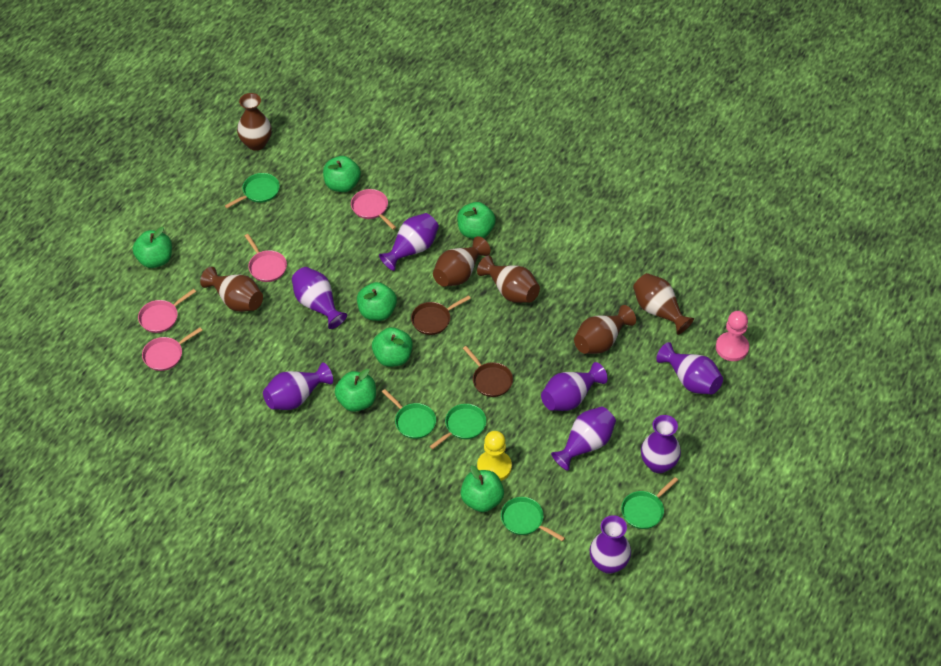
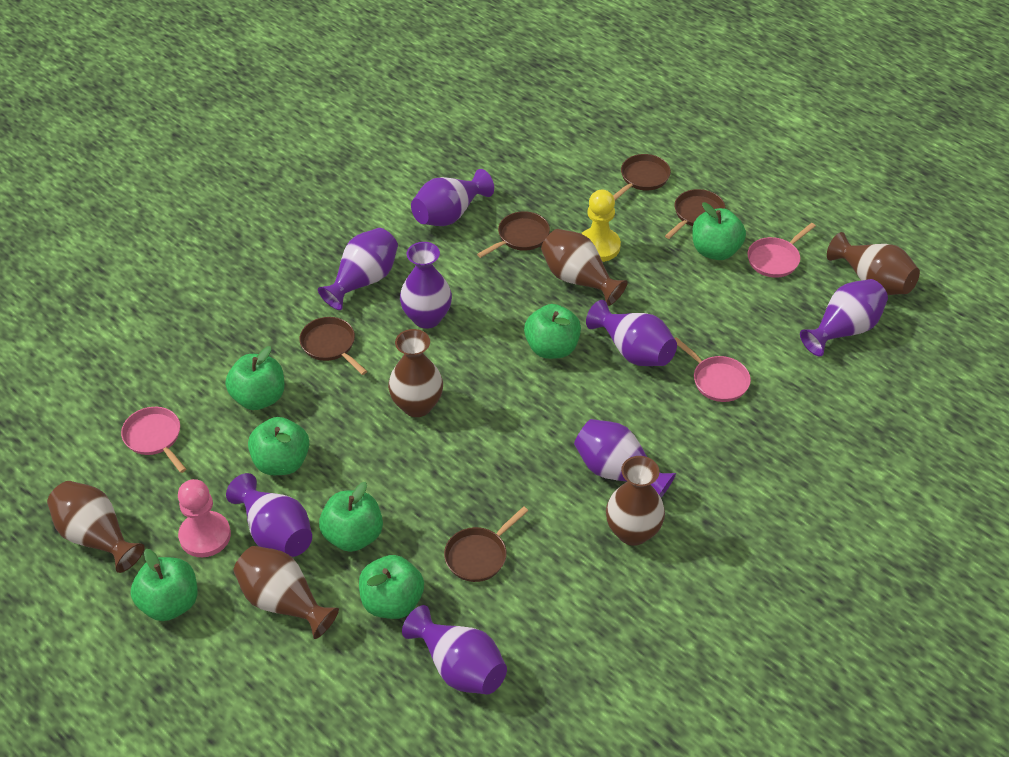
brown pan: [411,295,471,335] [463,346,513,397] = 2 -> [299,317,367,375] [444,506,529,582] [477,211,550,258] [613,154,671,200] [665,189,726,239] = 5
green pan: [225,173,280,208] [382,389,436,439] [430,404,486,449] [501,497,565,541] [621,477,678,529] = 5 -> none = 0
pink pan: [138,289,196,333] [142,328,202,371] [245,234,287,282] [351,189,396,230] = 4 -> [121,407,186,473] [675,337,751,402] [747,223,816,278] = 3

